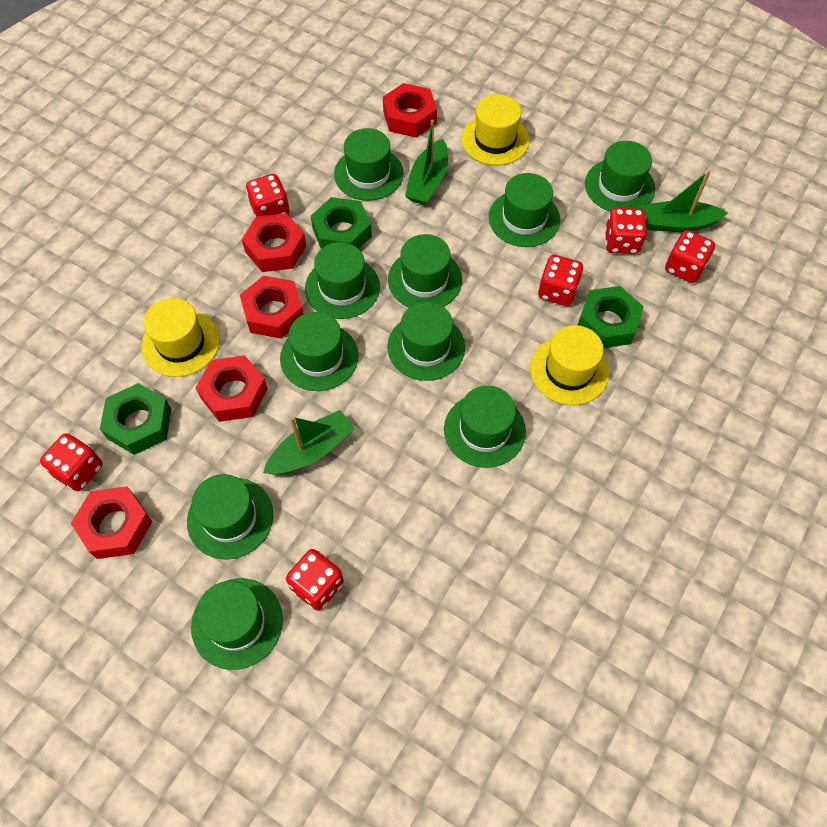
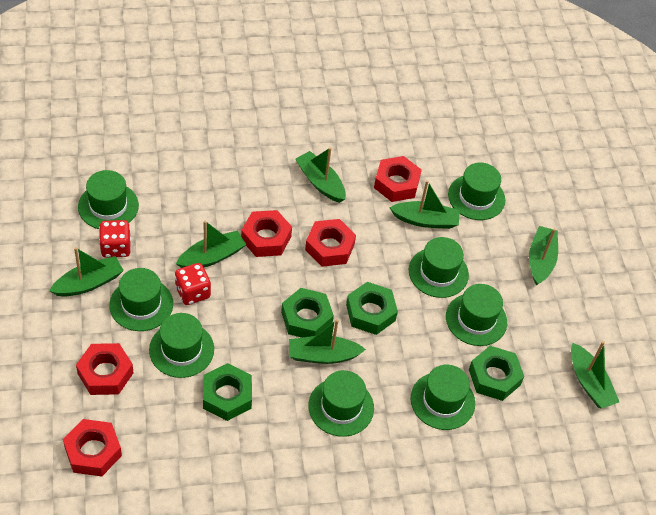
green boat: [263,410,355,475] [405,119,448,205] [640,170,728,232] = 3 -> [49,247,124,297] [176,221,246,268] [289,319,366,364] [295,147,346,203] [389,180,460,229] [529,226,558,285] [571,341,619,409] = 7
green hat: [187,474,273,560] [191,578,283,670] [280,312,358,391] [305,242,380,319] [334,128,404,201] [387,302,465,381] [388,234,462,307] [444,386,526,468] [489,173,560,247] [585,141,655,212] = 10 -> [78,170,139,229] [109,268,173,331] [149,313,214,378] [308,370,374,437] [409,237,469,298] [410,365,475,430] [446,284,507,346] [448,162,505,220] = 8
green nut: [100,383,171,455] [311,197,372,249] [578,286,644,348] = 3 -> [203,363,252,421] [281,288,334,338] [346,282,398,335] [469,346,524,401] = 4
red dice: [40,433,103,491] [246,174,290,217] [286,549,344,611] [538,255,583,306] [605,208,647,254] [665,230,715,283] = 6 -> [99,220,131,258] [175,263,211,305] = 2
yellow hat: [142,298,220,377] [462,94,529,165] [530,325,609,405] = 3 -> none = 0

